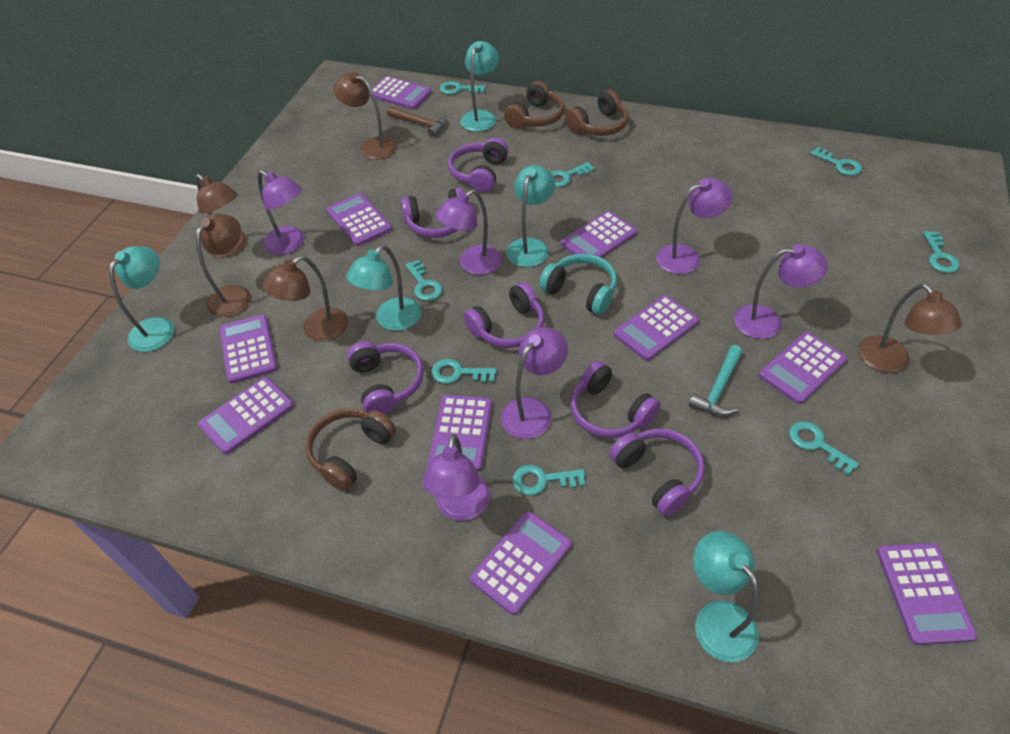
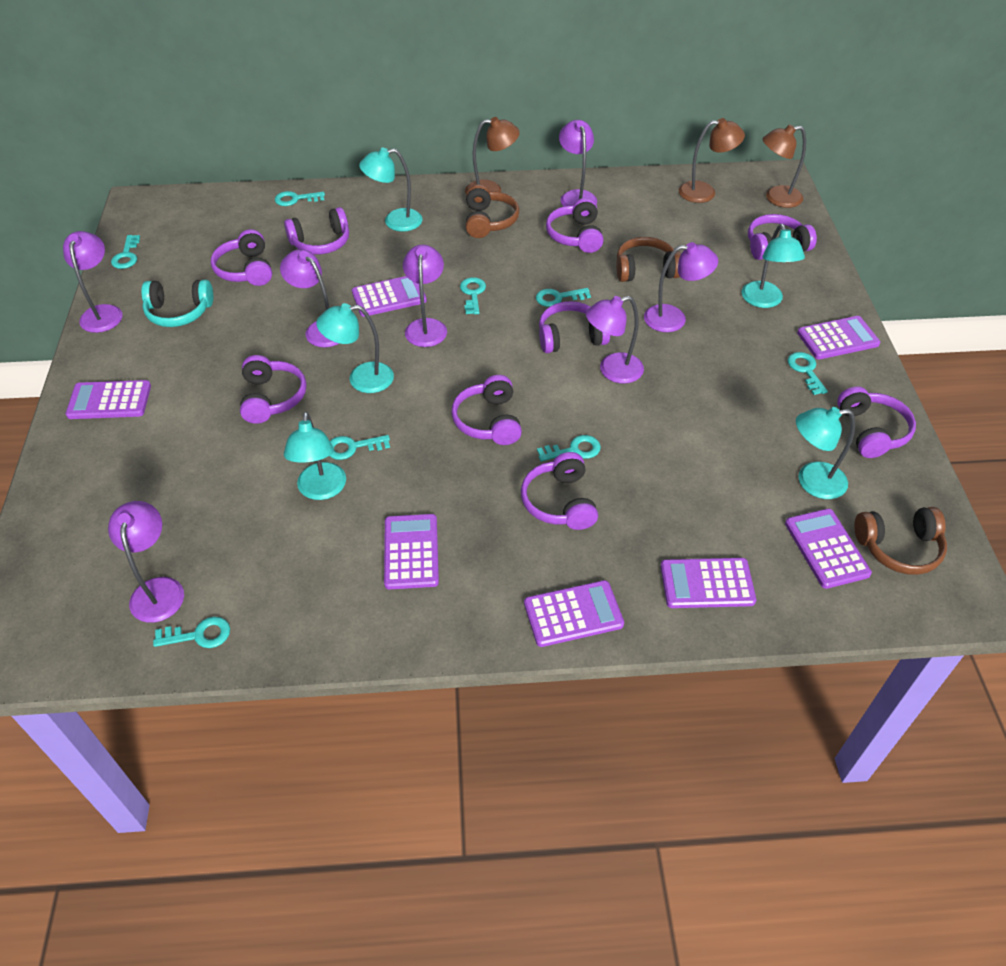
brown hammer: [387,106,446,137] = 1 -> none = 0
brown lamp: [195,174,247,258] [196,213,251,317] [262,255,348,342] [333,72,397,160] [858,284,962,373] = 5 -> [465,117,520,193] [679,118,745,203] [763,125,806,208] = 3
purple calculator: [198,377,294,455] [219,314,277,384] [327,193,392,246] [369,76,432,109] [428,395,492,472] [470,511,572,615] [561,211,637,265] [614,295,699,361] [759,332,847,404] [877,543,977,645] = 10 -> [66,380,151,419] [352,276,427,317] [384,514,439,590] [524,580,624,647] [660,558,756,608] [785,509,872,589] [797,316,880,359] = 7
purple headphones: [347,341,424,415] [401,188,464,238] [448,138,509,193] [464,282,544,348] [570,361,661,438] [609,429,705,516] = 6 -> [211,229,272,286] [240,355,307,424] [284,207,349,254] [451,375,522,445] [521,452,598,530] [539,301,610,353] [546,198,603,253] [748,214,817,260] [837,386,916,458] = 9
purple lamp: [258,170,304,255] [422,434,490,521] [436,189,502,275] [501,327,568,439] [656,178,732,274] [734,244,828,339] = 6 -> [63,231,123,333] [108,501,184,623] [280,249,340,347] [403,244,447,347] [559,120,597,207] [586,296,644,384] [644,242,718,332] = 7
turquoise hammer: [689,345,743,416] = 1 -> none = 0

